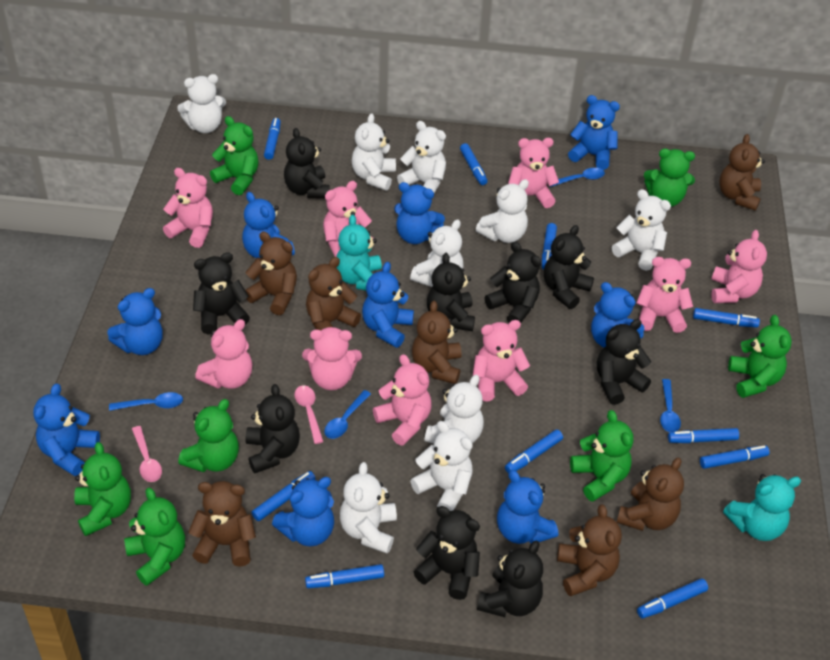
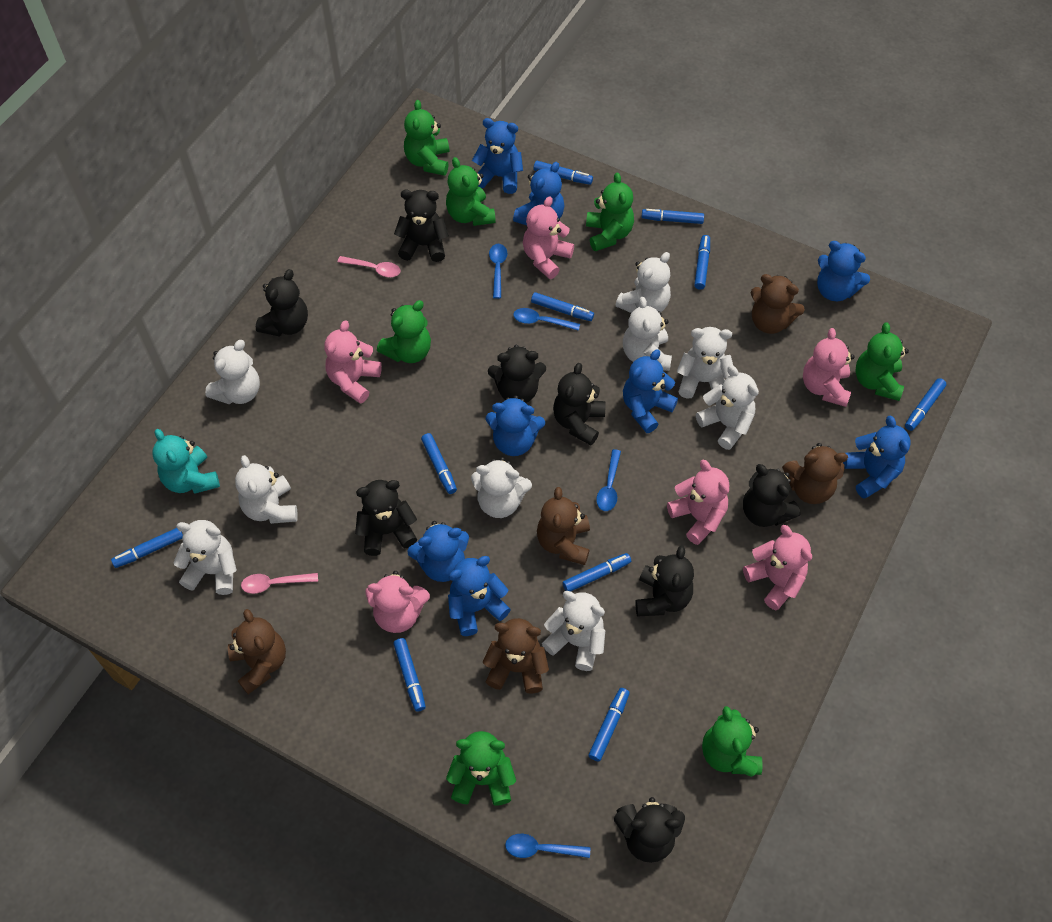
black teddy bear: [193,252,250,335] [246,384,300,473] [284,128,330,198] [414,506,480,600] [427,253,475,331] [477,541,543,617] [485,241,541,323] [544,225,594,309] [597,319,651,405] = 9 -> [256,269,308,337] [355,480,417,556] [394,189,449,262] [488,345,546,403] [553,363,606,445] [614,797,685,863] [635,546,694,617] [743,464,800,527] = 8
blue teddy bear: [33,383,100,476] [107,288,163,355] [242,192,295,258] [272,477,334,546] [362,262,414,348] [394,182,445,244] [497,470,558,544] [568,95,620,170] [591,282,644,348] = 9 -> [407,521,469,582] [448,556,511,636] [472,118,523,194] [486,395,545,456] [513,162,564,225] [623,349,678,433] [817,241,870,301] [843,416,910,499] = 8
brown teddy bear: [188,481,256,567] [245,232,297,315] [306,257,361,331] [412,300,461,384] [557,504,622,596] [617,457,684,531] [719,134,765,211] = 7 -> [228,609,286,694] [482,618,549,694] [537,487,590,565] [751,274,805,334] [782,443,848,504] = 5
pink teddy bear: [163,168,213,248] [195,319,252,389] [302,327,362,390] [323,181,374,257] [373,354,432,446] [473,320,530,401] [508,138,559,208] [636,257,693,333] [711,230,767,303] = 9 -> [325,320,382,404] [365,571,430,633] [523,196,574,279] [667,460,729,545] [743,525,812,610] [803,328,855,407] = 6
turquoise teddy bear: [336,215,382,291] [723,474,801,541] = 2 -> [152,429,220,494] = 1

